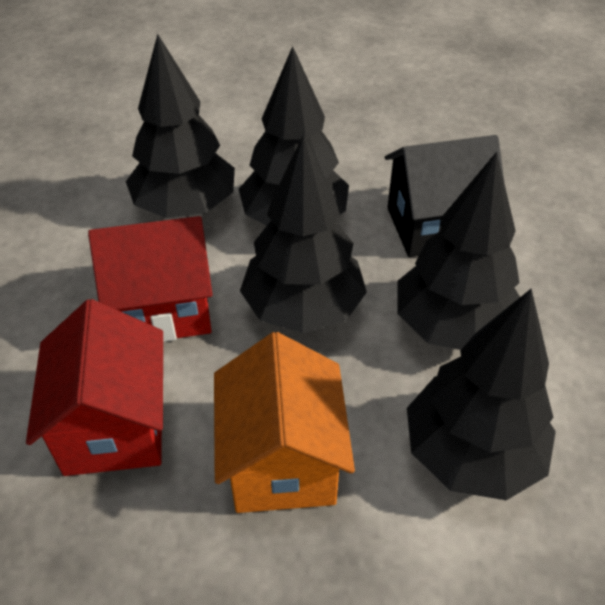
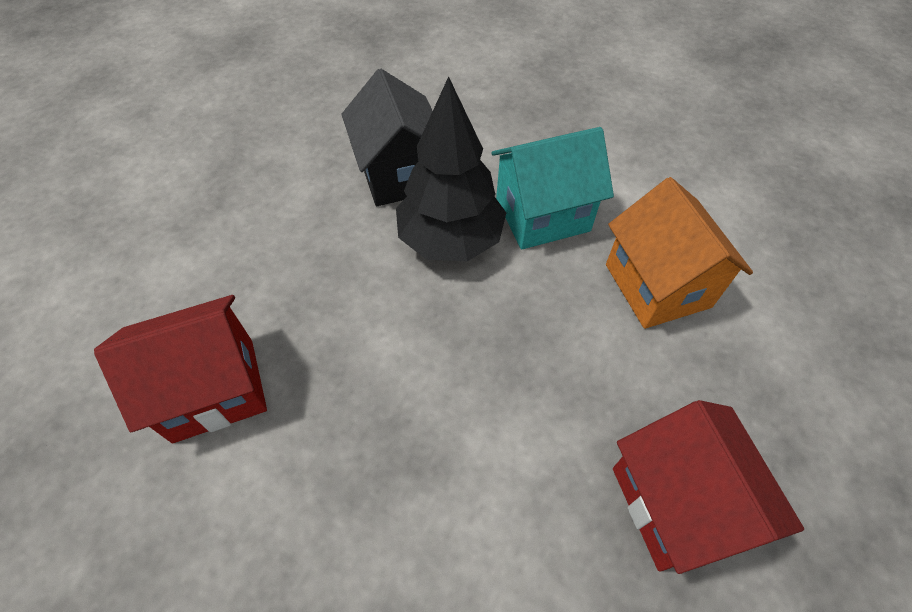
black tree: [126,34,235,218] [239,46,349,226] [240,134,367,333] [397,152,520,350] [407,289,556,500] = 5 -> [396,76,506,261] = 1
turquoise house: none = 0 -> [492,127,614,249] = 1

